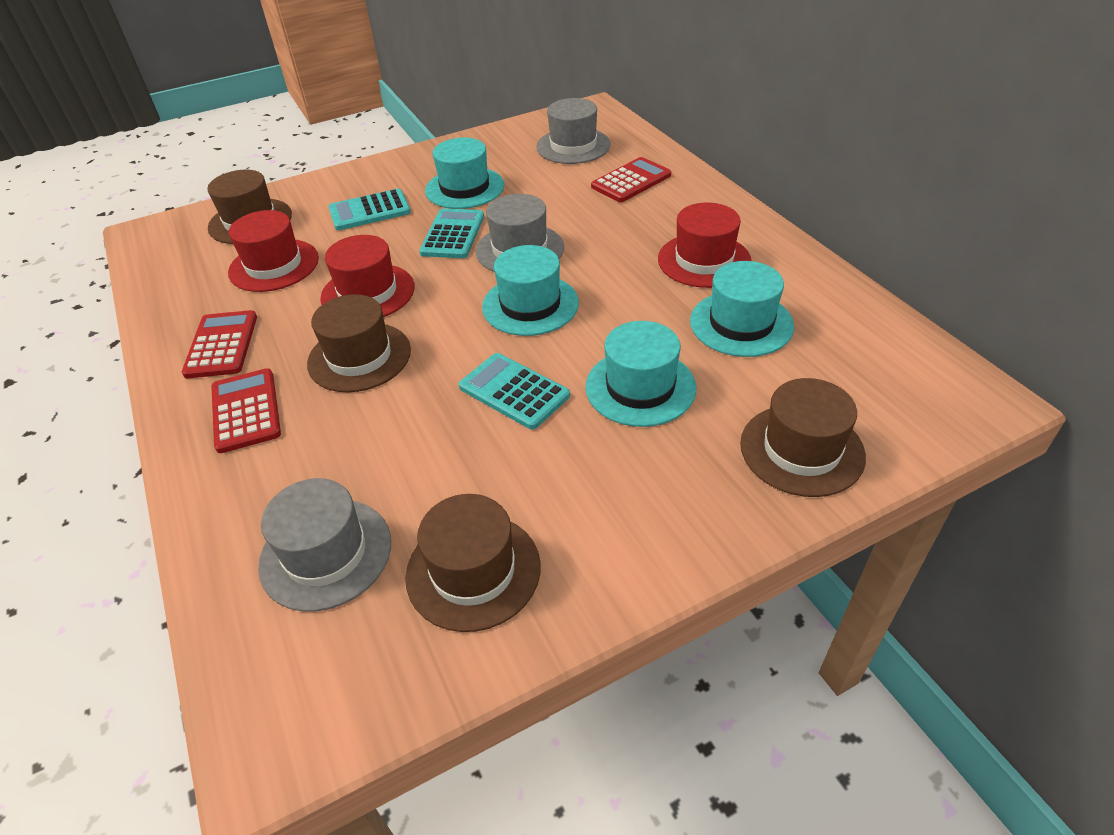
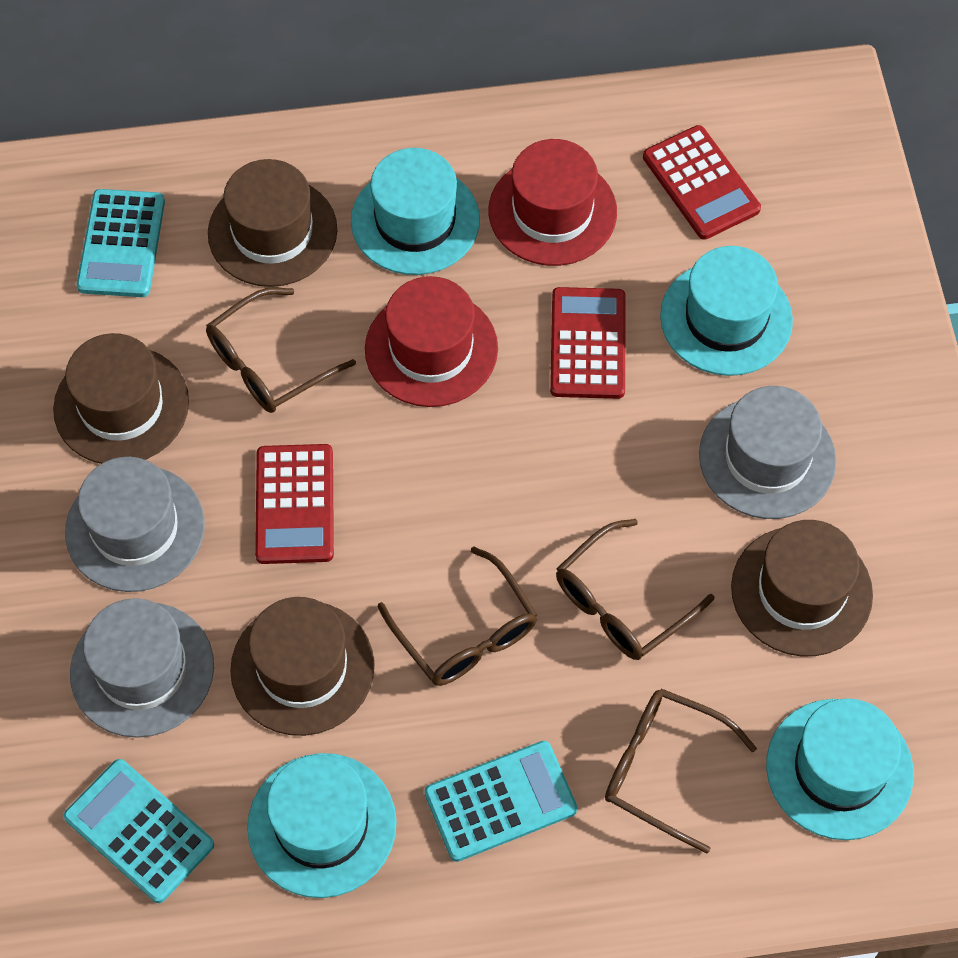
brown glasses: none = 0 -> [206,287,356,413] [378,546,537,686] [556,519,714,660] [605,688,757,853] = 4
red hat: [228,210,319,292] [320,235,415,317] [658,203,751,288] = 3 -> [365,276,498,407] [489,139,617,266] = 2

